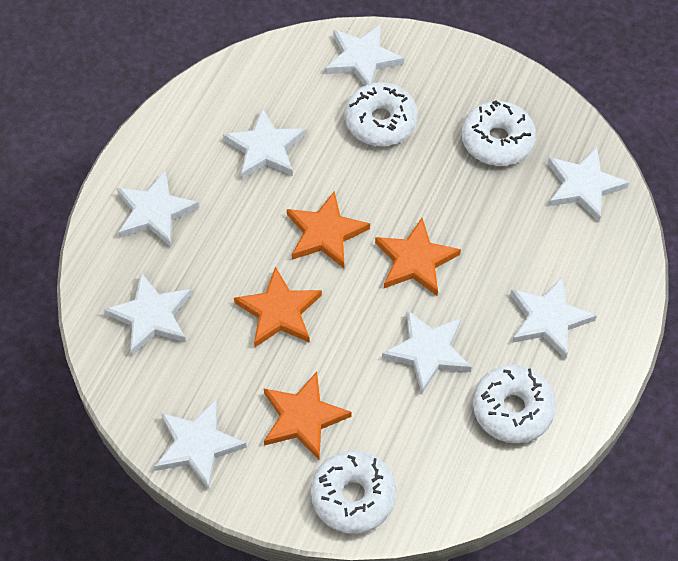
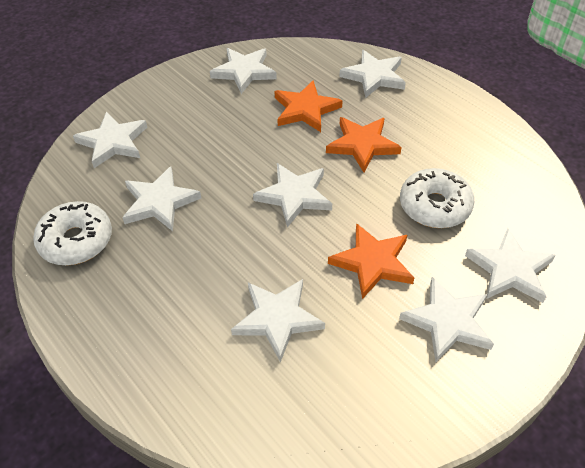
orange star: [234,266,322,347] [264,372,352,460] [287,191,370,268] [375,218,461,296] = 4 -> [275,80,343,132] [326,117,402,172] [328,223,414,299] = 3
white donut: [311,451,396,534] [344,82,418,146] [461,101,536,166] [473,365,556,443] = 4 -> [33,201,112,265] [400,168,475,228] = 2

